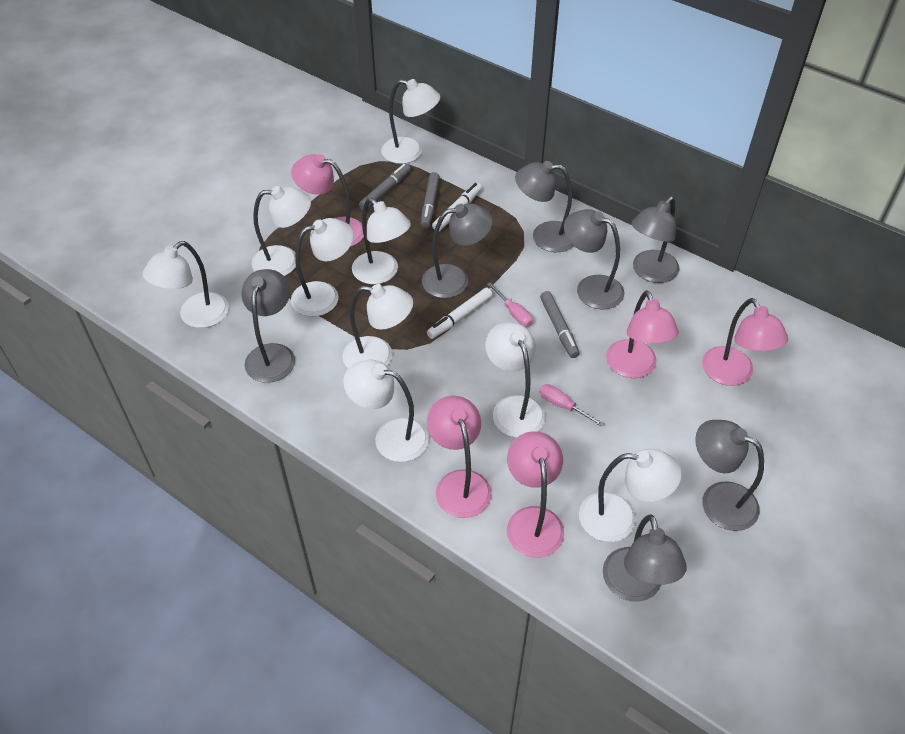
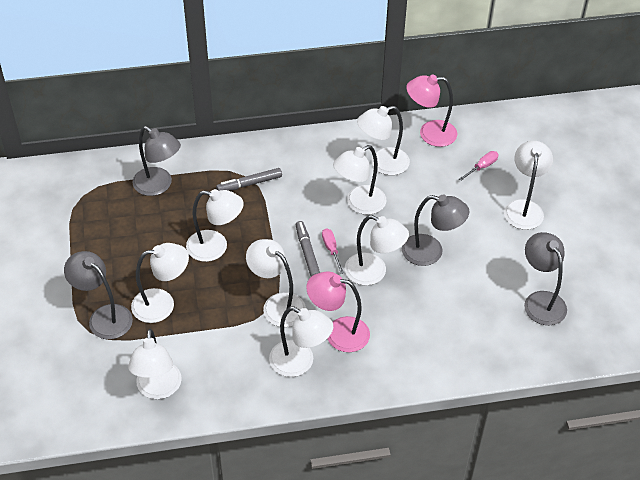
grey lamp: [241,269,295,383] [422,203,493,298] [515,161,573,252] [564,209,624,310] [603,515,687,602] [631,197,679,283] [695,420,764,531] = 7 -> [64,251,133,339] [133,126,181,196] [402,195,469,266] [524,232,567,325] = 4
grey marker: [359,164,411,210] [421,172,440,228] [540,291,579,358] = 3 -> [216,168,282,191] [296,221,320,276] = 2
pink lamp: [291,154,364,247] [427,396,492,518] [507,431,564,557] [606,291,679,378] [702,298,788,386] = 5 -> [306,272,370,352] [406,74,457,147] = 2
white marker: [427,288,493,339] [432,183,482,231] = 2 -> none = 0

